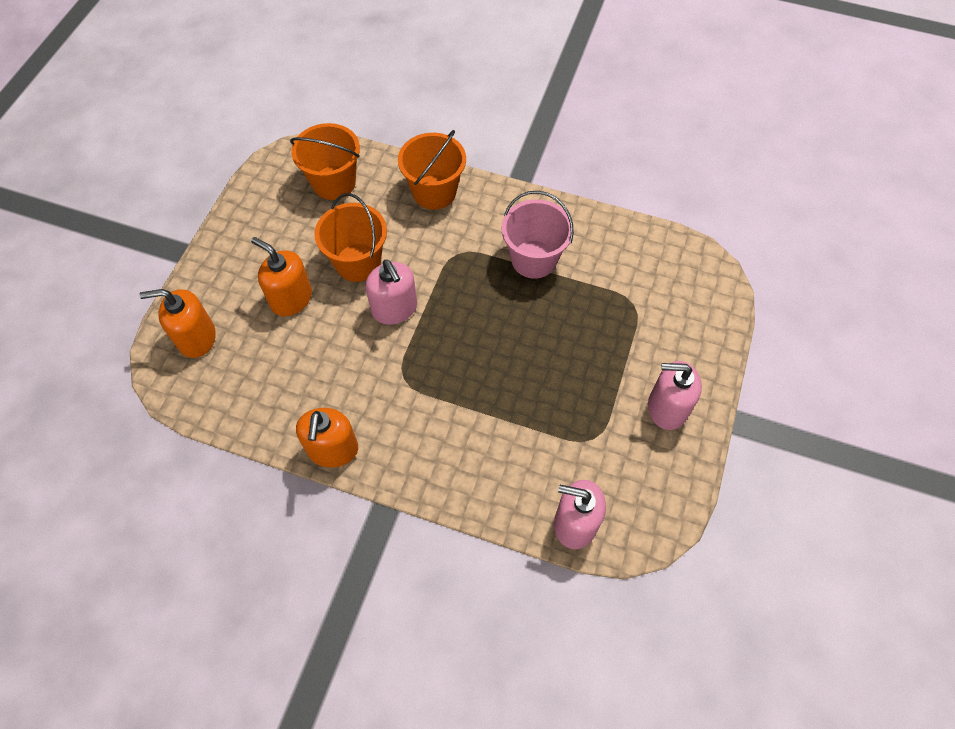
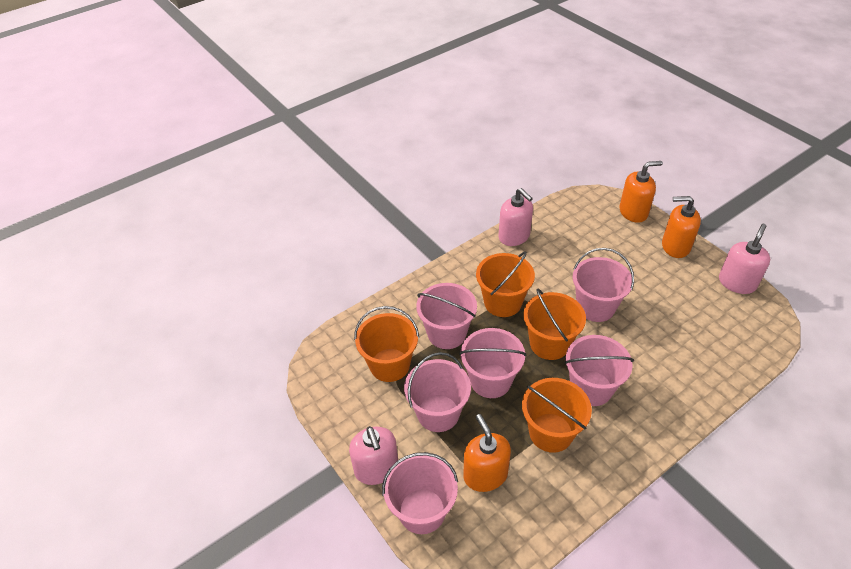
orange bucket: [290,123,360,200] [314,193,387,282] [398,130,466,210] = 3 -> [354,306,419,382] [476,251,535,317] [522,378,592,453] [523,289,586,360] = 4
pink bucket: [502,191,574,279] = 1 -> [382,452,458,534] [404,352,471,432] [416,283,477,349] [459,328,526,398] [565,335,634,406] [573,248,634,322] = 6

